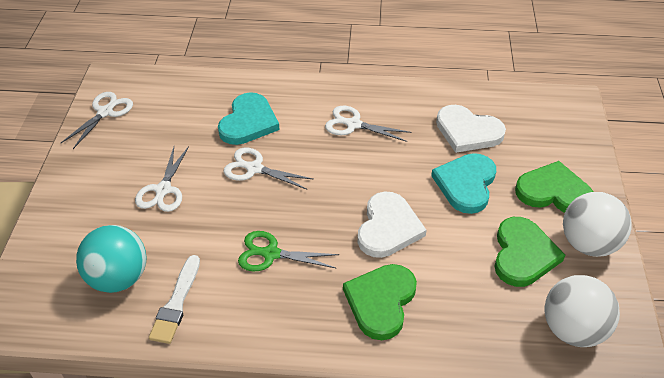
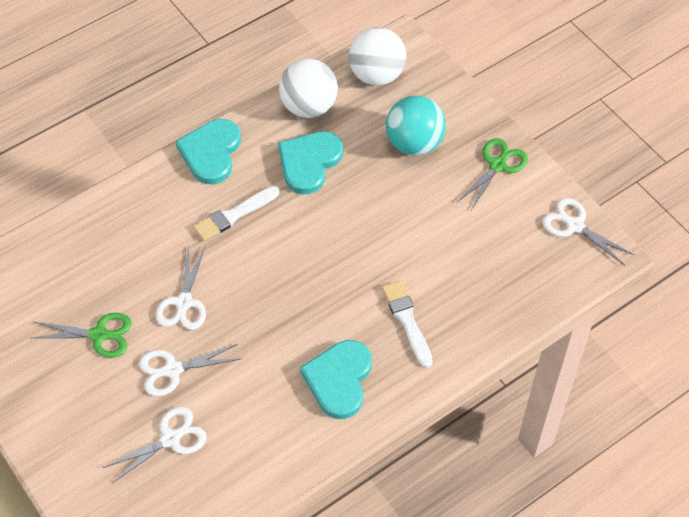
green heart: [343,264,417,340] [495,217,565,287] [515,161,593,213] = 3 -> none = 0
green scissors: [238,231,339,271] = 1 -> [31,313,132,358] [457,138,528,210] = 2
turquoise heart: [218,92,280,145] [431,153,496,214] = 2 -> [175,119,241,184] [278,131,343,194] [300,340,372,419] = 3
white brush: [149,255,200,344] = 1 -> [193,186,279,241] [382,280,433,368] = 2
white heart: [358,192,427,258] [436,105,506,153] = 2 -> none = 0

